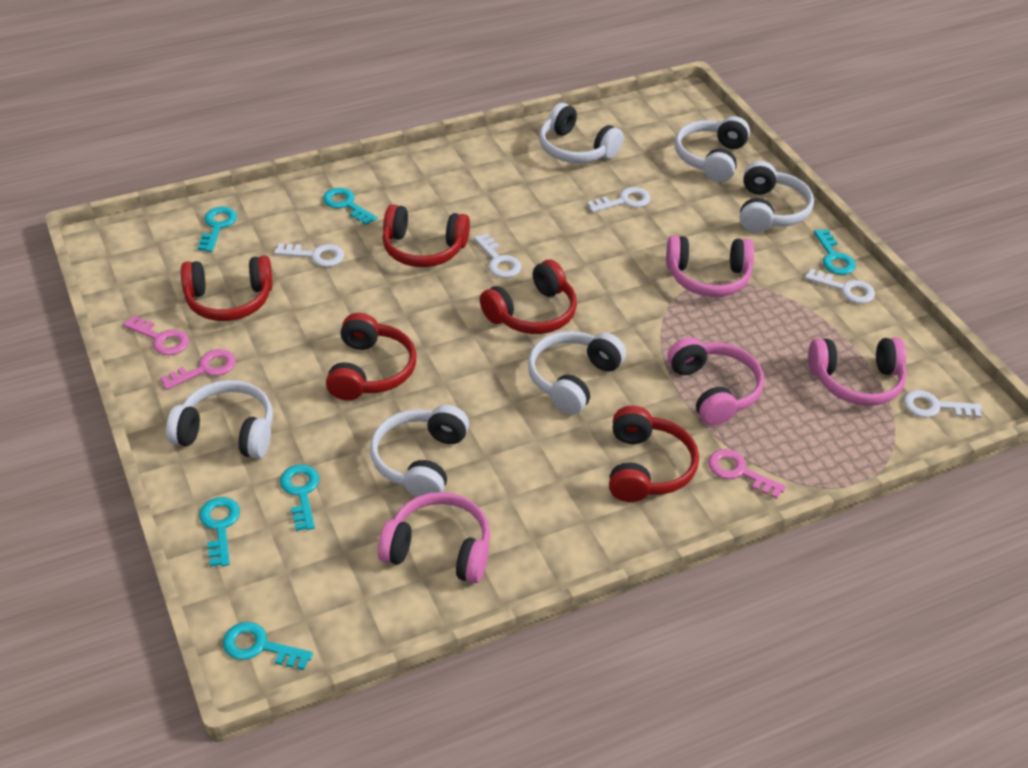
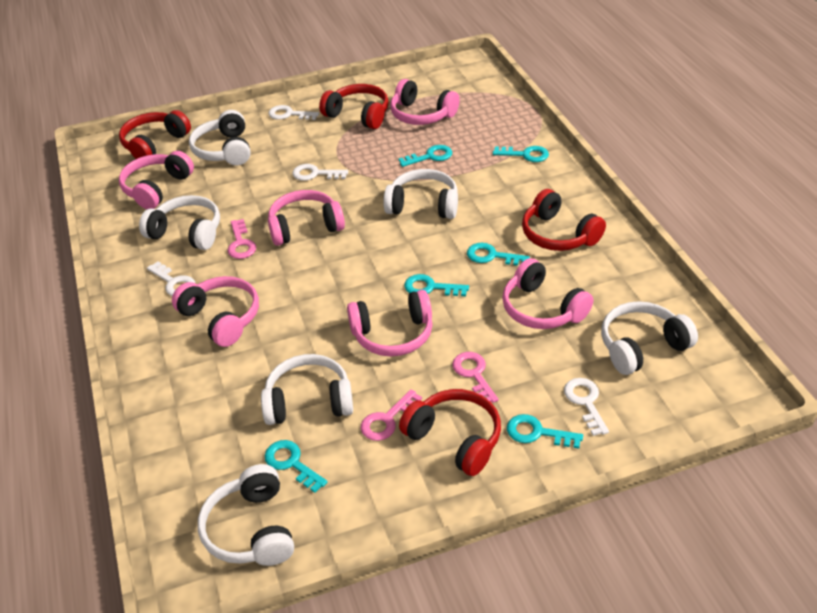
pink headphones: [378,492,490,583] [666,236,754,297] [668,337,764,426] [808,337,907,406] = 4 -> [119,151,194,209] [172,276,259,347] [268,190,345,246] [347,290,432,357] [390,79,460,125] [502,258,593,329] = 6
red headphones: [181,256,273,321] [326,313,416,401] [382,204,470,267] [480,260,577,334] [609,406,699,502] = 5 -> [119,110,191,159] [319,84,389,129] [399,389,501,476] [522,189,606,251] = 4
white key: [274,243,344,267] [474,233,521,278] [587,187,651,212] [805,268,875,304] [903,390,982,418] = 5 -> [147,261,195,296] [268,105,319,120] [292,164,348,181] [564,378,609,436] = 4

